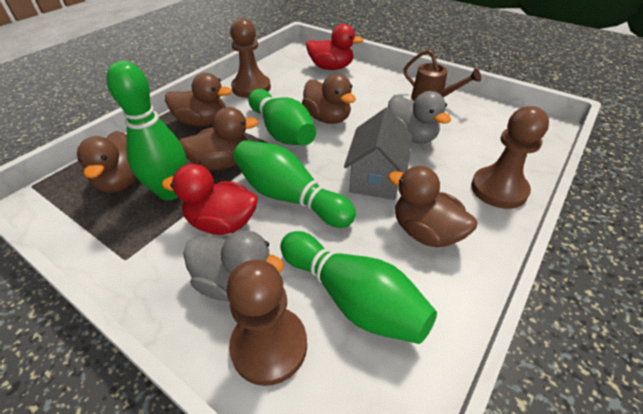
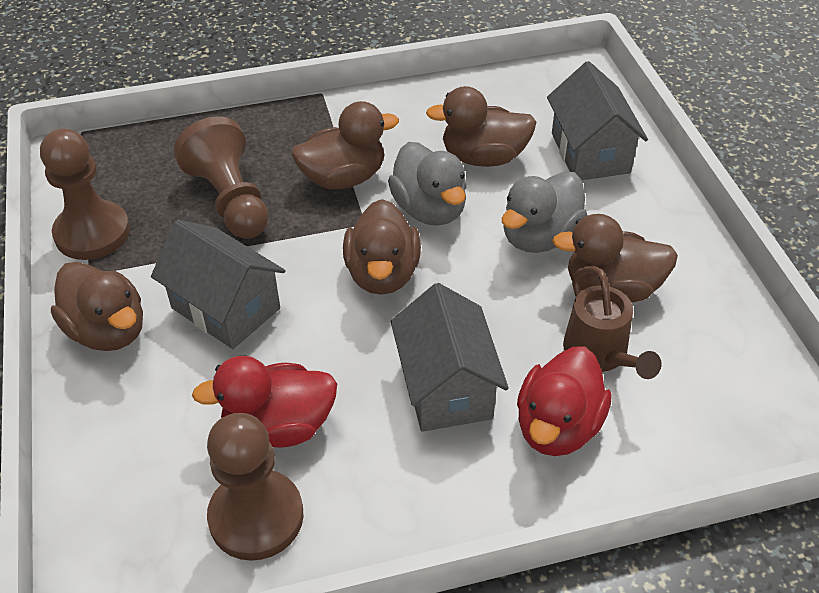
green bowling pin: [106,61,187,200] [233,140,356,228] [248,89,316,146] [280,231,437,344] = 4 -> none = 0
grey house: [344,108,412,200] = 1 -> [151,220,285,349] [391,283,509,432] [547,61,648,180] = 3

